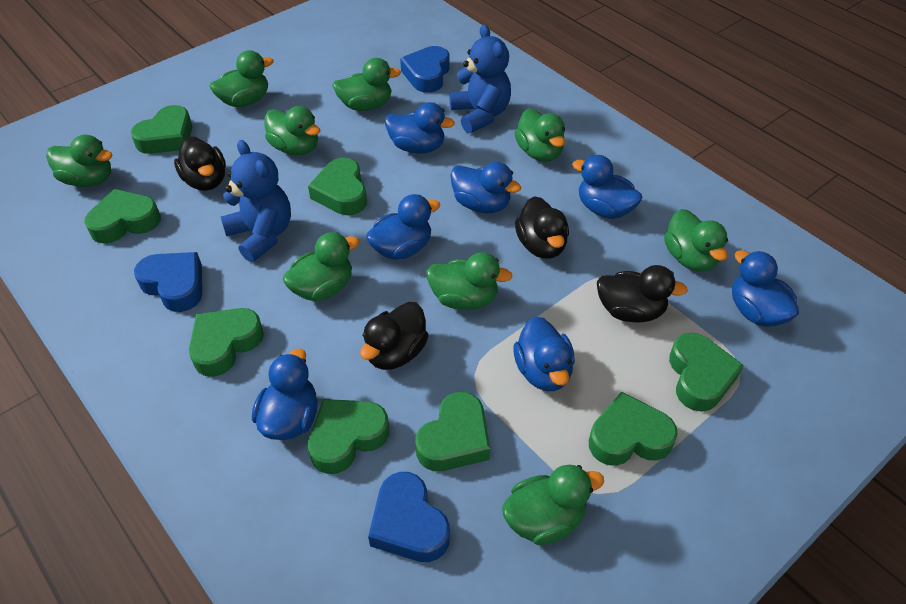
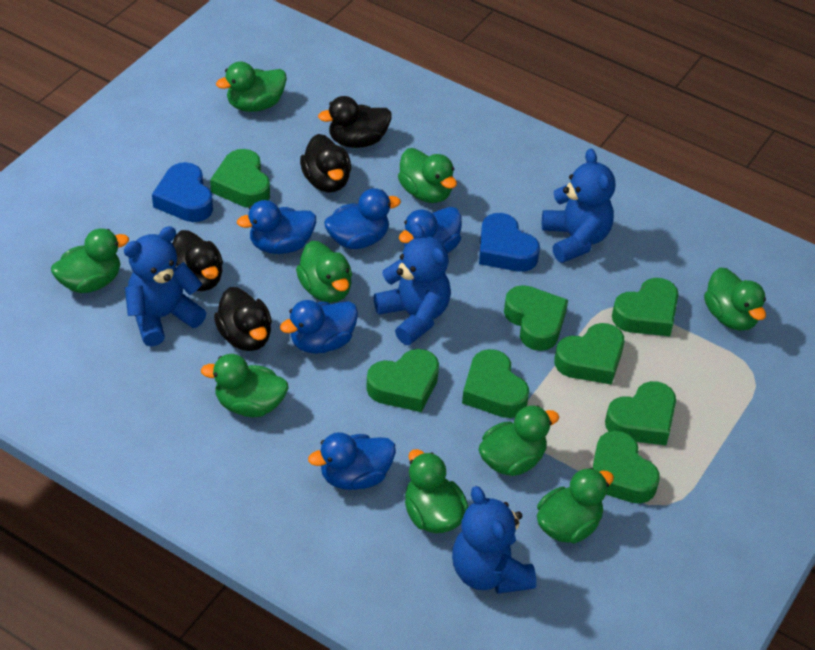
blue duck: [252,349,318,440] [366,194,440,260] [385,102,455,154] [450,162,521,213] [513,316,575,391] [572,155,642,219] [732,250,799,327] = 7 -> [237,200,316,254] [280,300,358,354] [308,432,396,490] [324,188,401,249] [399,207,462,253] = 5
blue heart: [134,252,202,312] [368,472,450,562] [400,46,450,93] = 3 -> [152,162,213,222] [479,213,540,272] = 2
blue teddy bear: [221,140,291,262] [449,24,511,133] = 2 -> [124,226,206,347] [374,224,451,345] [452,486,536,594] [542,149,615,263] = 4

